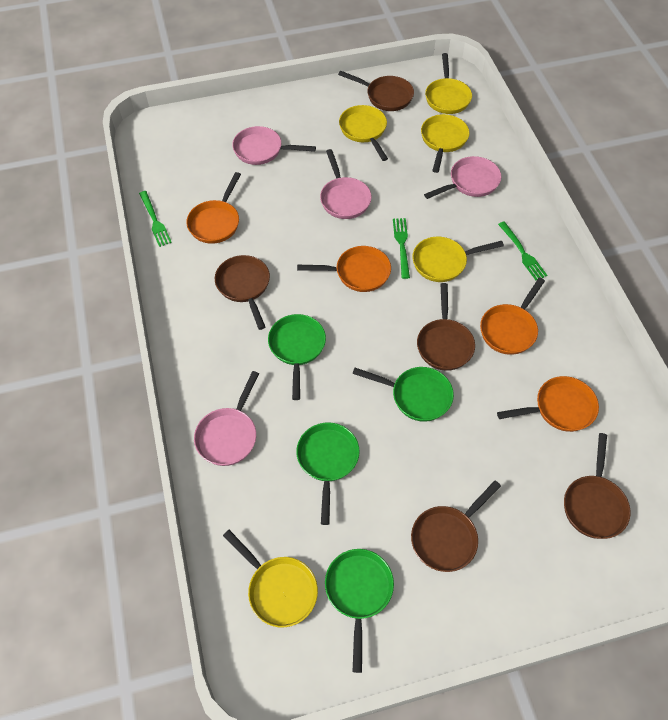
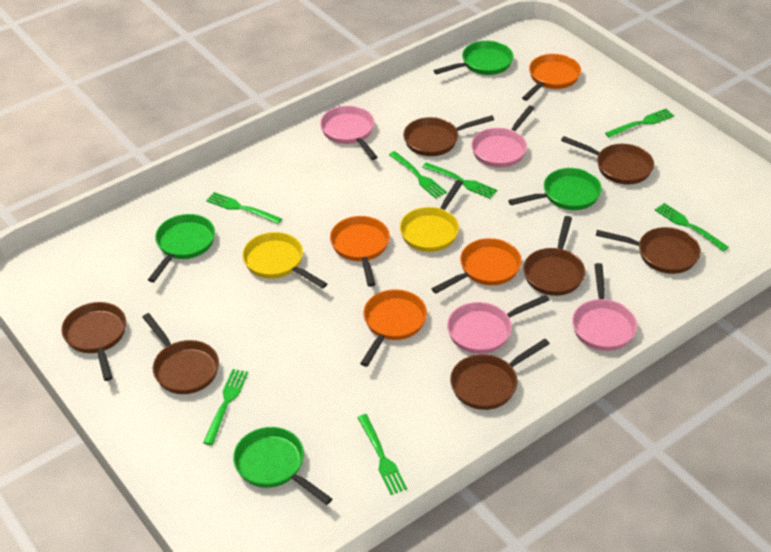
brown pan: [215,255,270,330] [338,70,414,111] [411,481,501,572] [417,283,475,371] [564,433,631,539] = 5 -> [61,302,126,381] [142,313,219,394] [403,115,494,156] [450,339,550,410] [523,216,585,296] [561,136,654,185] [596,227,701,274] = 7
green fork: [139,191,172,247] [393,218,410,279] [498,221,547,280] = 3 -> [203,369,248,445] [206,192,282,224] [357,414,407,495] [389,151,447,199] [423,162,497,199] [605,109,674,138] [655,203,729,252] = 7
yellow pan: [223,530,318,627] [339,105,388,161] [412,237,504,282] [421,114,470,173] [425,53,472,114] = 5 -> [242,232,327,289] [400,180,463,252] = 2

